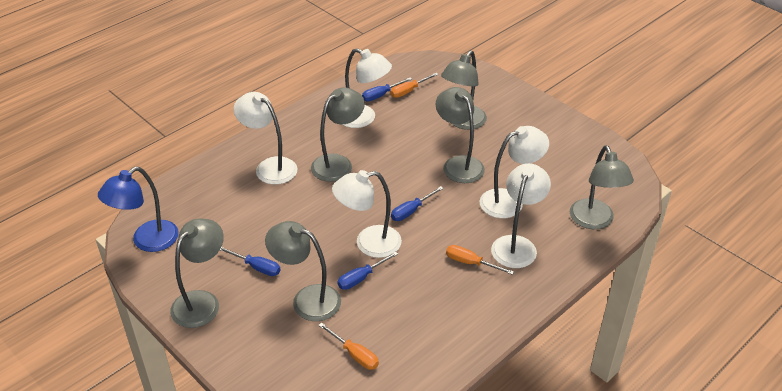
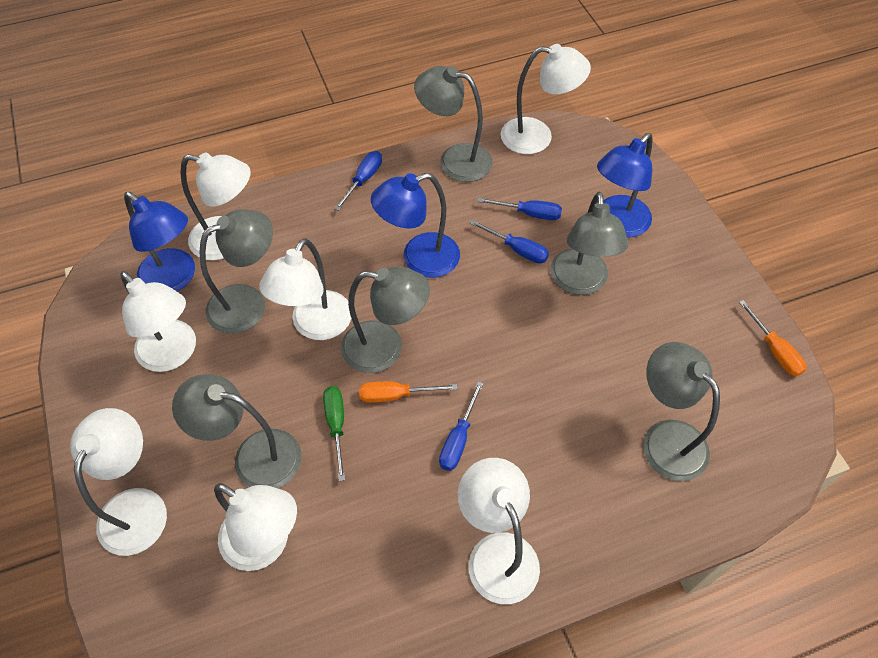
blue lamp: [98,167,179,252] = 1 -> [124,192,195,291] [371,173,460,278] [597,133,653,238] = 3
green screwdriver: none = 0 -> [323,386,345,481] = 1
orange screwdriver: [318,322,379,370] [391,73,439,98] [446,245,514,275] = 3 -> [359,381,457,403] [739,300,806,376] = 2
white lamp: [234,92,298,185] [332,170,402,258] [342,48,392,128] [479,126,549,218] [491,163,551,268] = 5 -> [70,408,167,556] [120,271,196,372] [181,153,251,260] [214,483,297,571] [260,238,351,340] [458,458,540,604] [501,44,591,154] = 7

